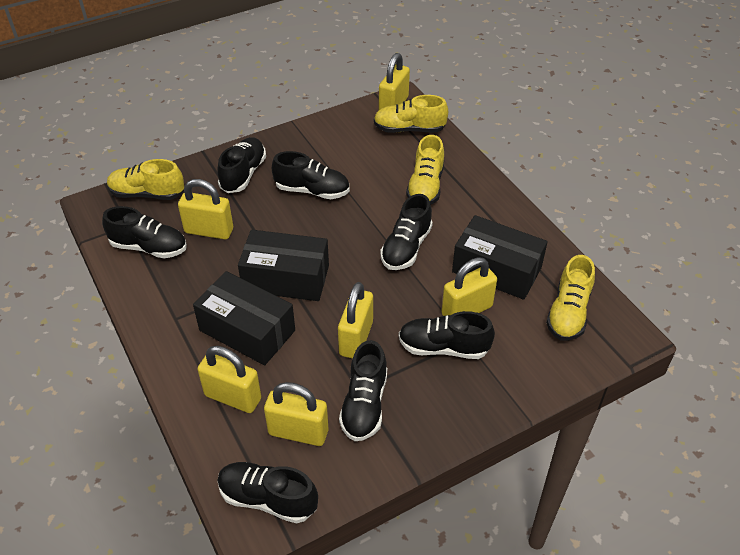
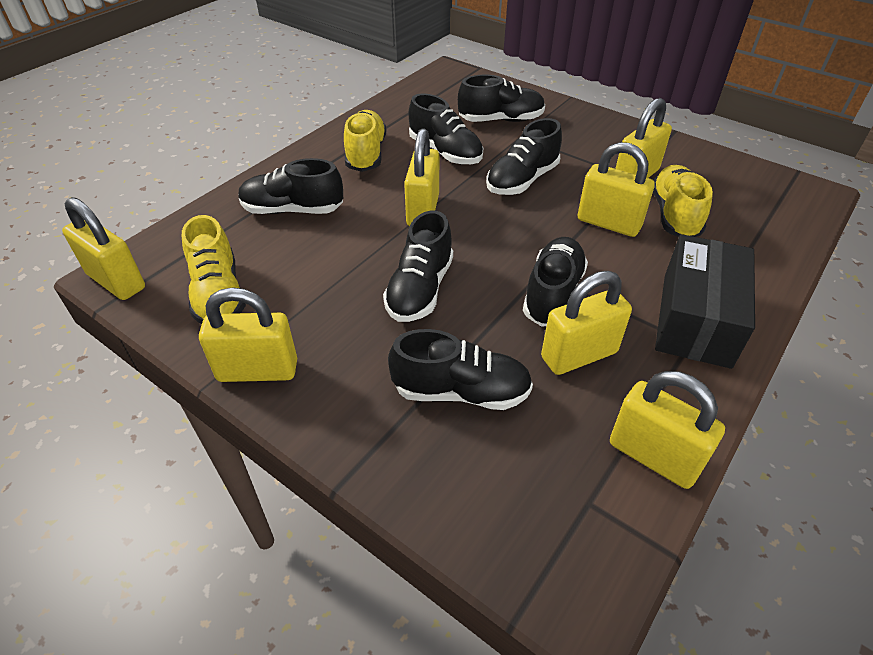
black box: [193,271,295,365] [238,230,329,301] [452,215,548,300] = 3 -> [655,234,755,369] = 1
yellow padlock: [178,179,233,239] [197,346,261,413] [264,382,328,446] [338,282,373,359] [379,53,410,110] [441,257,497,316] = 6 -> [62,197,145,300] [199,287,297,382] [404,128,439,226] [541,271,632,375] [578,142,655,237] [610,371,725,489] [615,98,672,178] = 7
yellow shoe: [107,159,184,200] [374,95,448,133] [406,135,444,204] [546,255,595,341] = 4 -> [182,215,246,324] [344,110,387,172] [653,165,713,237] = 3

